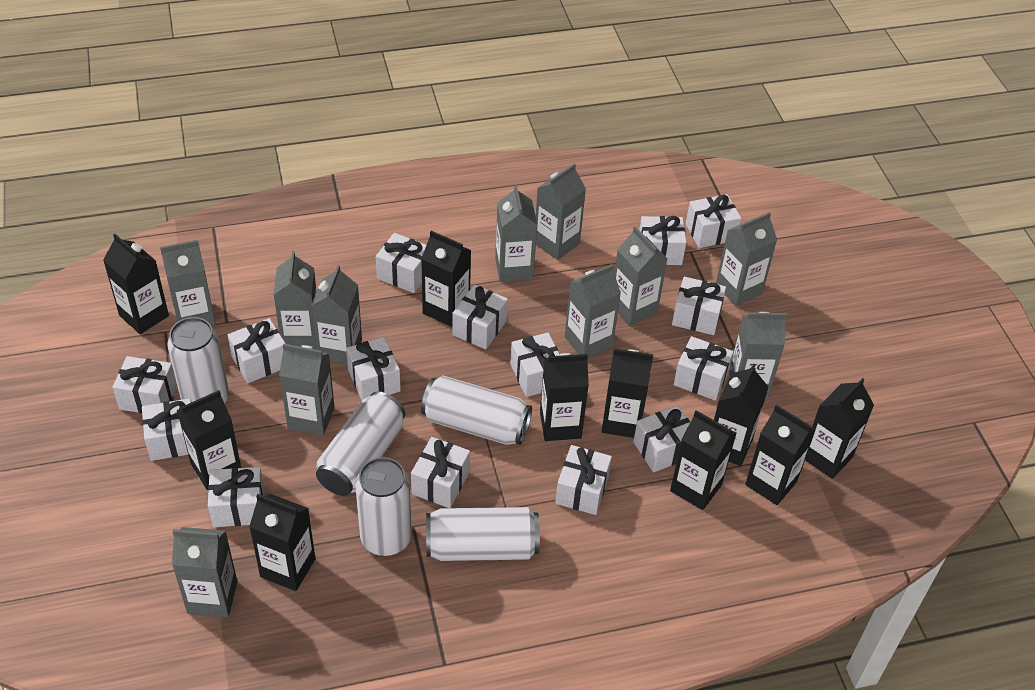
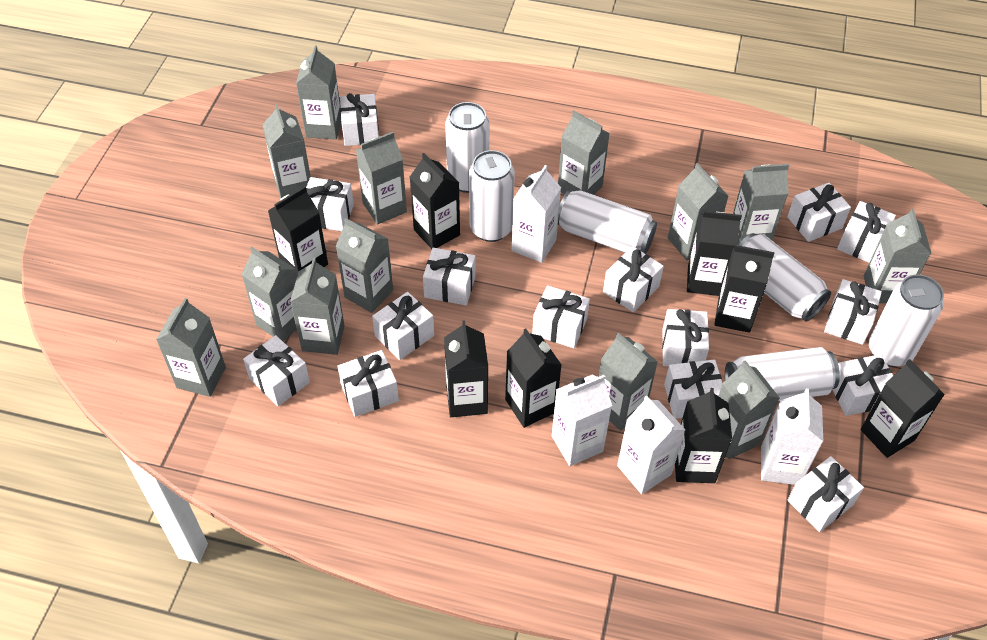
black carton: [103,234,169,334] [177,390,241,490] [249,494,315,591] [421,231,471,327] [540,353,589,441] [602,348,653,438] [670,410,737,510] [714,364,768,466] [745,405,816,505] [805,378,874,479] = 10 -> [268,186,328,275] [410,153,460,249] [444,320,488,417] [505,329,562,428] [675,388,732,483] [687,211,742,296] [714,245,774,333] [861,359,945,458] = 8
grey carton: [160,240,216,326] [172,527,237,618] [274,251,317,350] [279,344,335,436] [311,265,362,365] [495,185,537,282] [536,163,586,260] [565,264,621,358] [614,226,667,326] [716,212,777,306] [729,312,787,397] = 11 -> [156,298,226,397] [242,247,297,342] [262,104,311,199] [290,258,345,355] [296,46,341,140] [336,218,393,313] [356,132,407,224] [558,111,610,195] [599,333,658,431] [668,163,728,260] [719,360,780,459] [733,164,789,245] [864,209,931,303] = 13
white can: [167,317,229,403] [316,391,406,496] [355,457,412,556] [421,375,532,445] [426,507,540,561] = 5 -> [445,102,490,193] [469,150,515,242] [558,190,657,254] [725,347,840,401] [738,233,831,322] [869,274,944,367] = 6
white carton: none = 0 -> [512,165,561,263] [552,375,612,466] [617,396,685,494] [761,389,823,485] = 4

